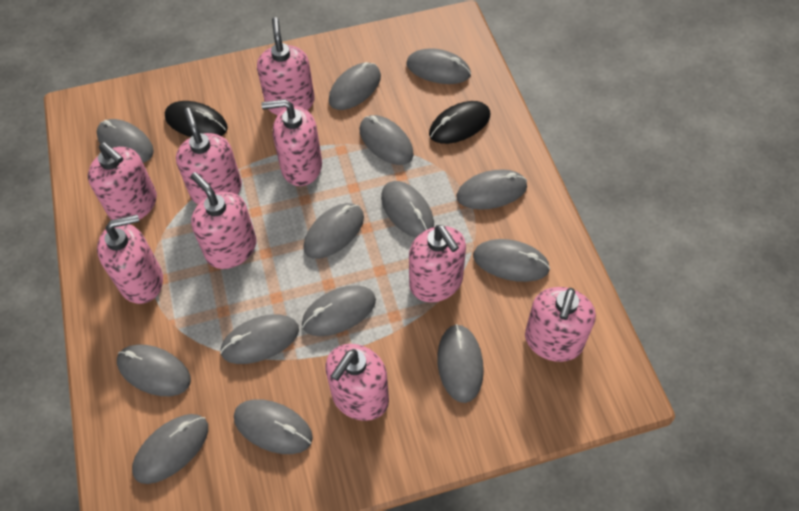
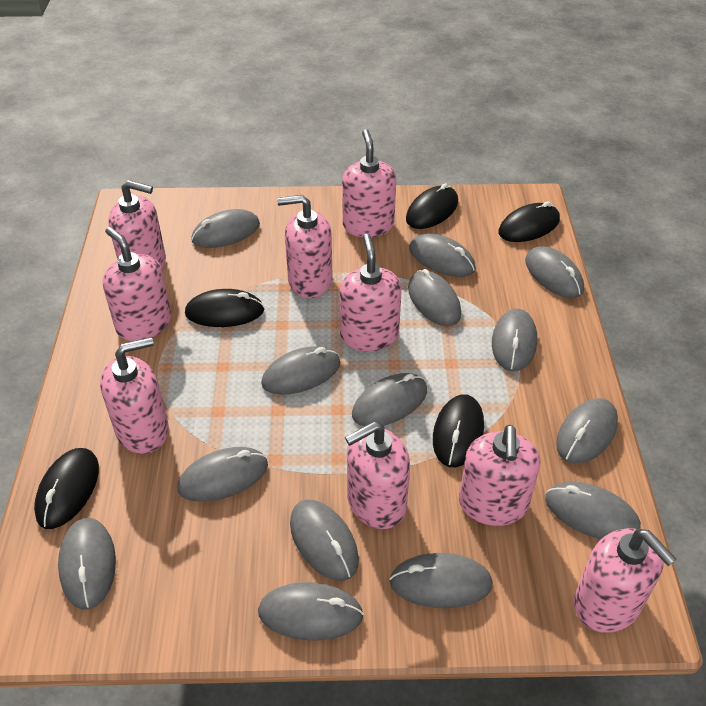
black mouse: [165,101,228,137] [429,101,490,144] = 2 -> [34,448,99,529] [185,289,264,327] [406,183,458,229] [433,394,484,467] [499,201,560,242] = 5

